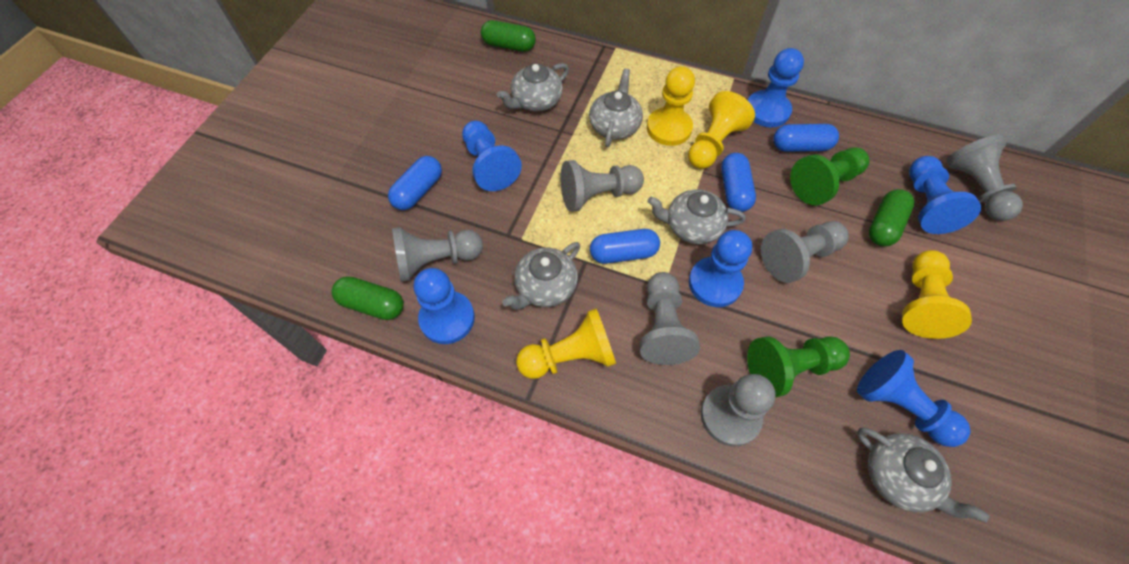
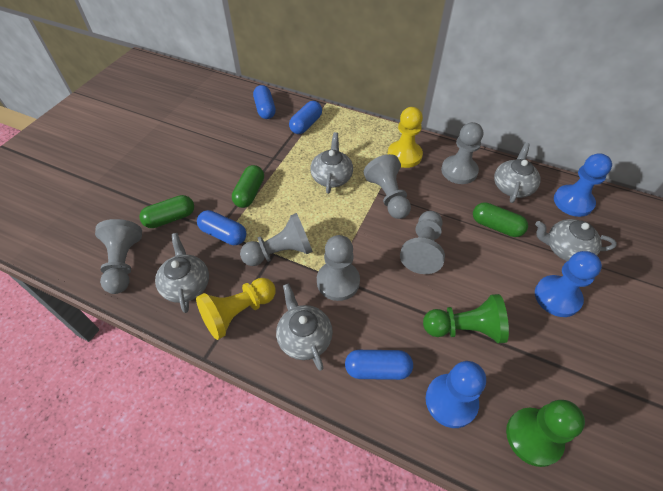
blue pawn: [414,268,475,344] [462,121,522,191] [689,230,752,307] [748,48,804,127] [857,350,970,447] [909,156,981,234] = 6 -> [426,361,486,428] [535,251,602,317] [554,153,612,217] = 3
yellow pawn: [516,309,616,379] [647,66,695,146] [688,91,755,169] [902,250,972,339] = 4 -> [196,278,275,340] [388,107,423,168] = 2

